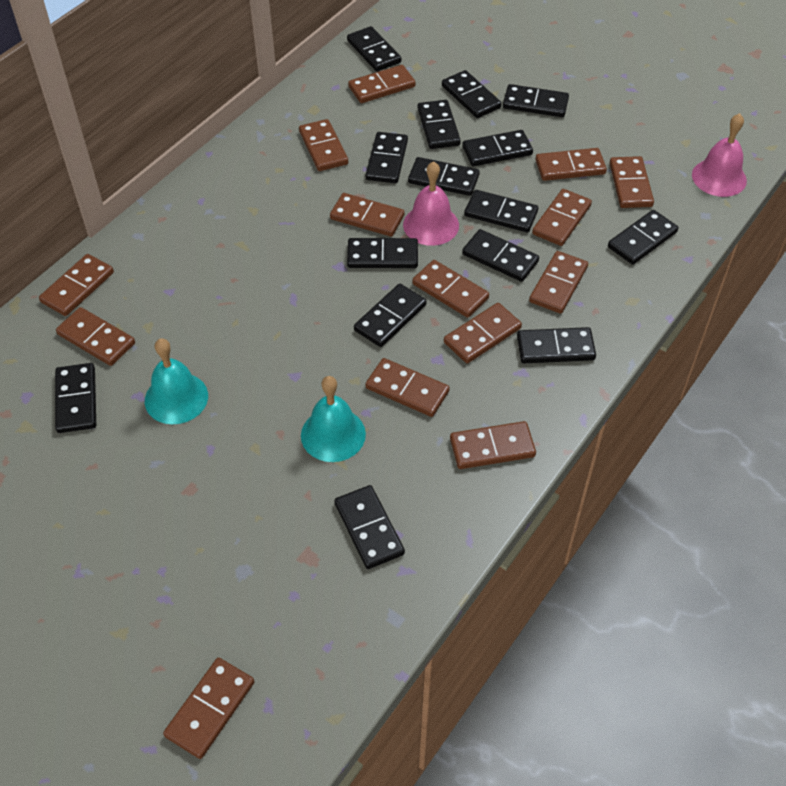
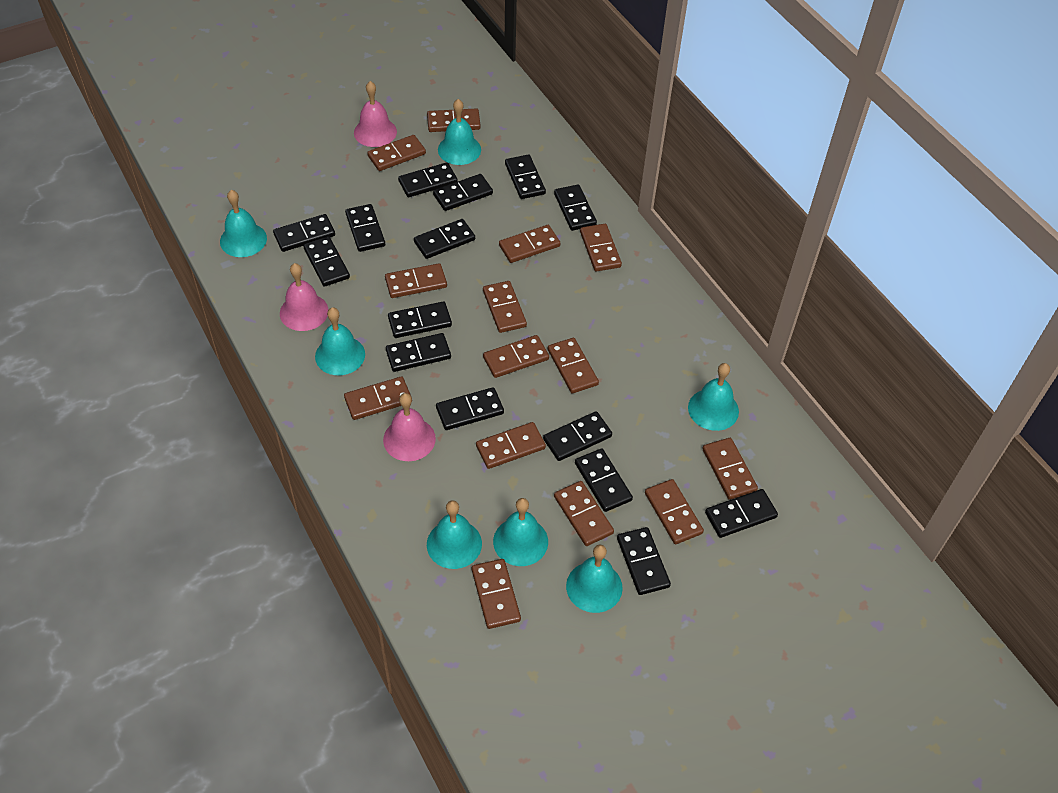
pink bell: [403,161,459,246] [692,113,747,197] = 2 -> [280,263,328,331] [354,81,397,147] [383,393,436,461] = 3
turquoise bell: [145,338,208,424] [301,376,366,462] = 2 -> [220,190,267,257] [315,307,365,375] [427,500,482,569] [438,99,481,165] [493,498,548,566] [566,545,623,613] [688,363,739,431] = 7

